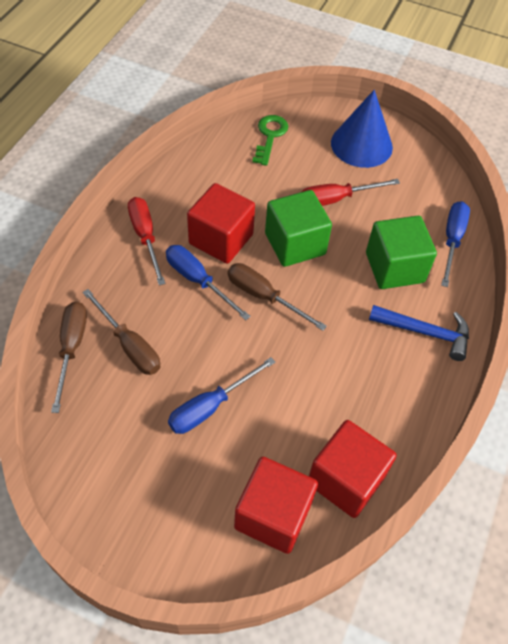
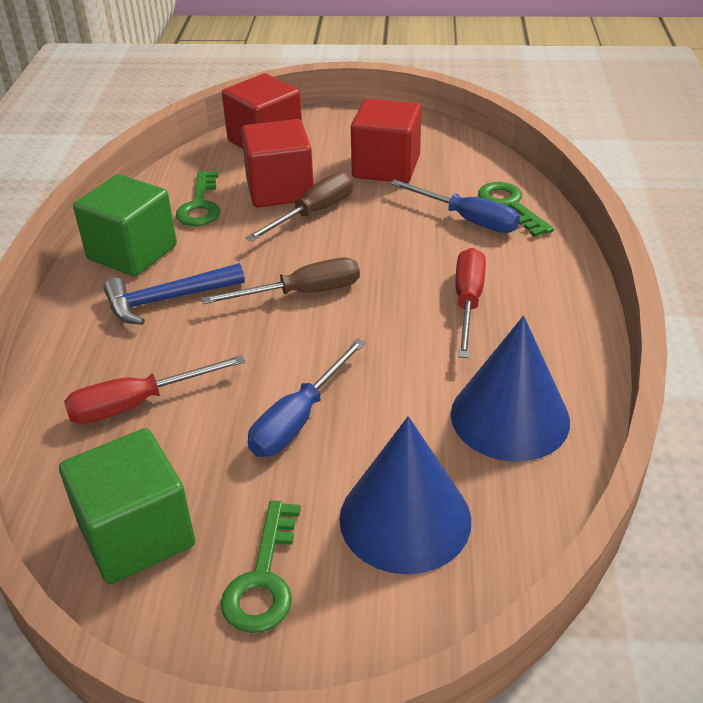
blue cone: [331,90,393,168] = 1 -> [340,416,471,574] [451,316,570,462] = 2
blue screwdriver: [166,245,251,320] [168,357,275,434] [441,201,470,287] = 3 -> [248,338,366,457] [390,179,520,233] = 2
brown screwdriver: [51,301,87,413] [82,289,161,375] [228,263,327,331] = 3 -> [201,258,360,304] [246,171,354,242] = 2
green key: [252,115,288,166] = 1 -> [176,171,220,226] [221,500,301,633] [478,182,554,237] = 3

